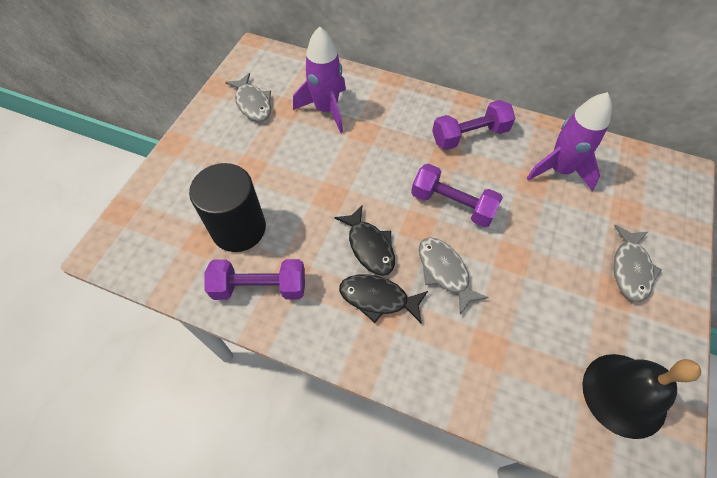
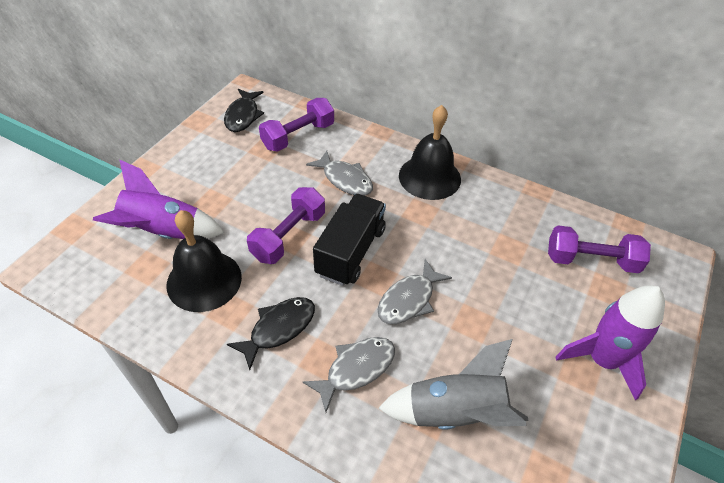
black bell: [582,354,701,439] = 1 -> [166,210,242,312] [399,105,461,200] = 2
black cylinder: [189,163,266,252] = 1 -> none = 0
black truck: none = 0 -> [313,194,386,286] = 1
grey rocket: none = 0 -> [378,339,528,430] = 1

